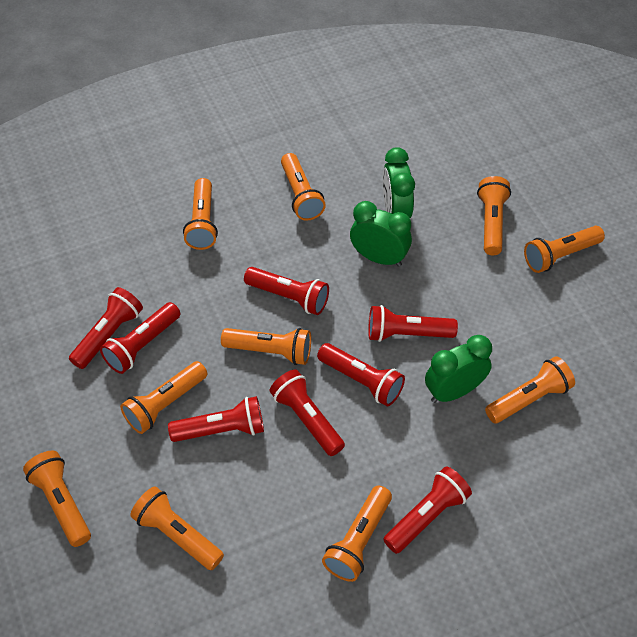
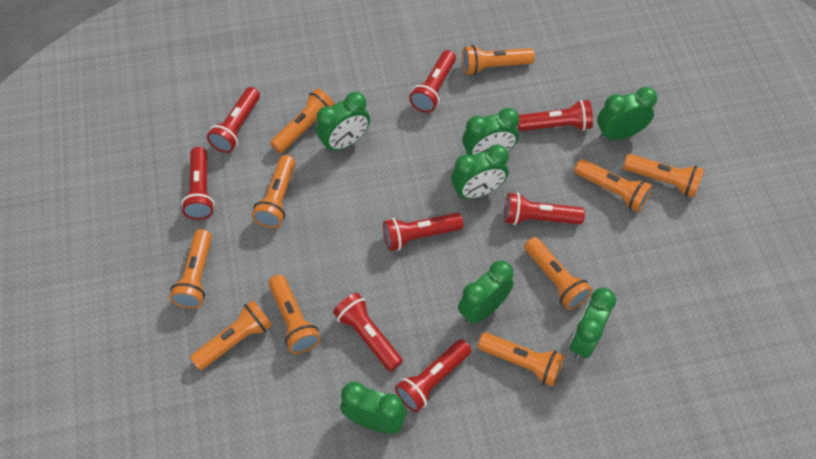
green clock: [350,201,412,267] [383,147,415,218] [425,335,492,403] = 3 -> [316,92,370,152] [340,382,406,433] [451,144,509,199] [458,260,514,324] [462,108,519,156] [570,288,616,359] [597,87,657,140] = 7

